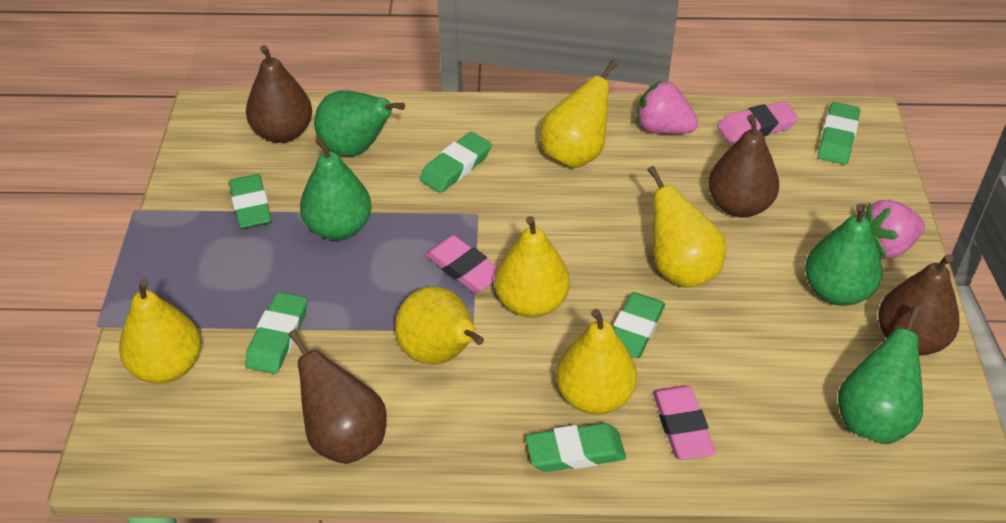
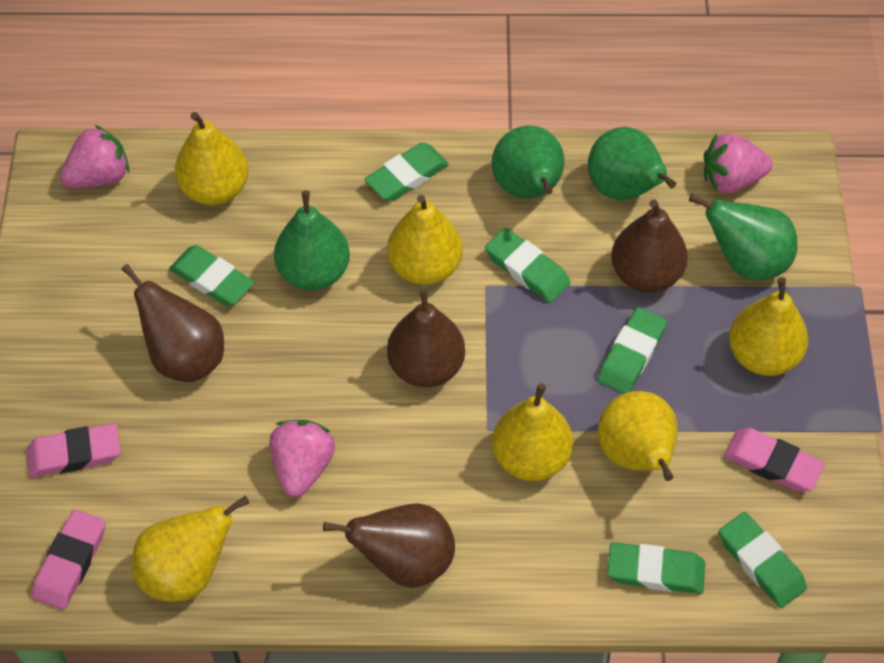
pink strawberry: [636,80,698,134] [863,200,925,258] = 2 -> [60,125,129,188] [269,420,335,497] [704,133,773,193] = 3

